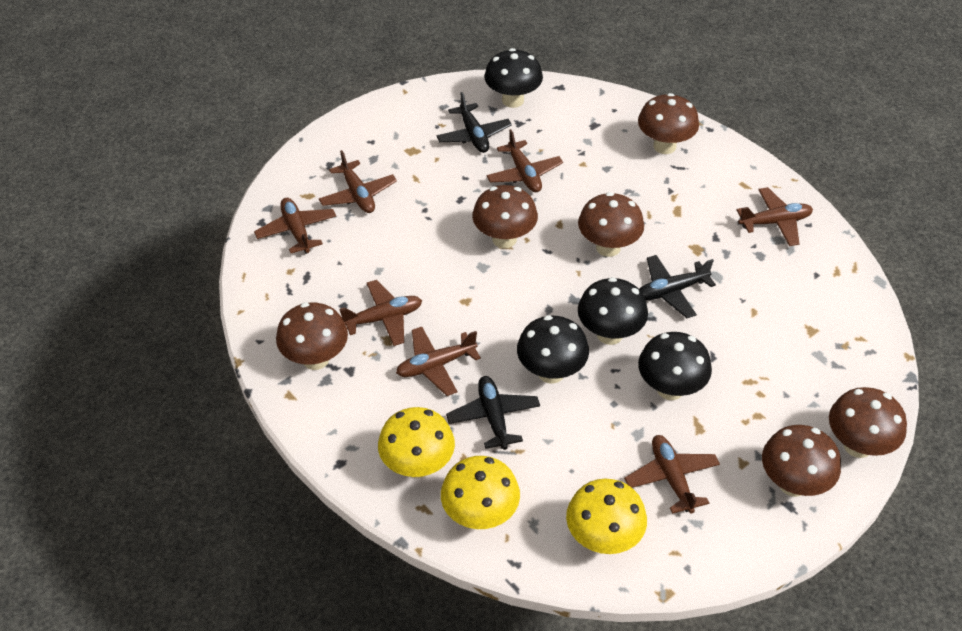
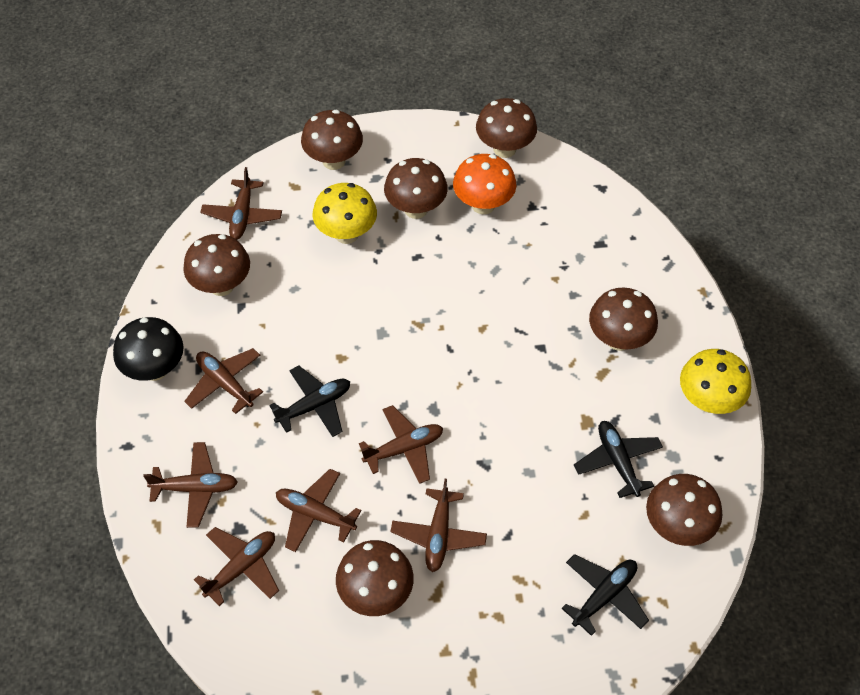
black mushroom: [484,48,543,108] [517,315,589,384] [578,277,648,345] [638,332,712,400] = 4 -> [113,317,184,381] = 1
brown mushroom: [276,302,348,370] [472,185,538,248] [578,192,644,257] [638,93,699,154] [762,425,841,497] [829,387,907,458] = 6 -> [183,234,250,296] [301,110,363,170] [336,540,414,616] [384,158,448,219] [476,98,537,158] [589,288,658,351] [646,474,722,546] = 7
orange mushroom: none = 0 -> [453,154,516,214] = 1
yellow mushroom: [378,407,455,479] [441,456,520,529] [566,479,647,554] = 3 -> [312,183,377,244] [680,349,751,414] = 2

